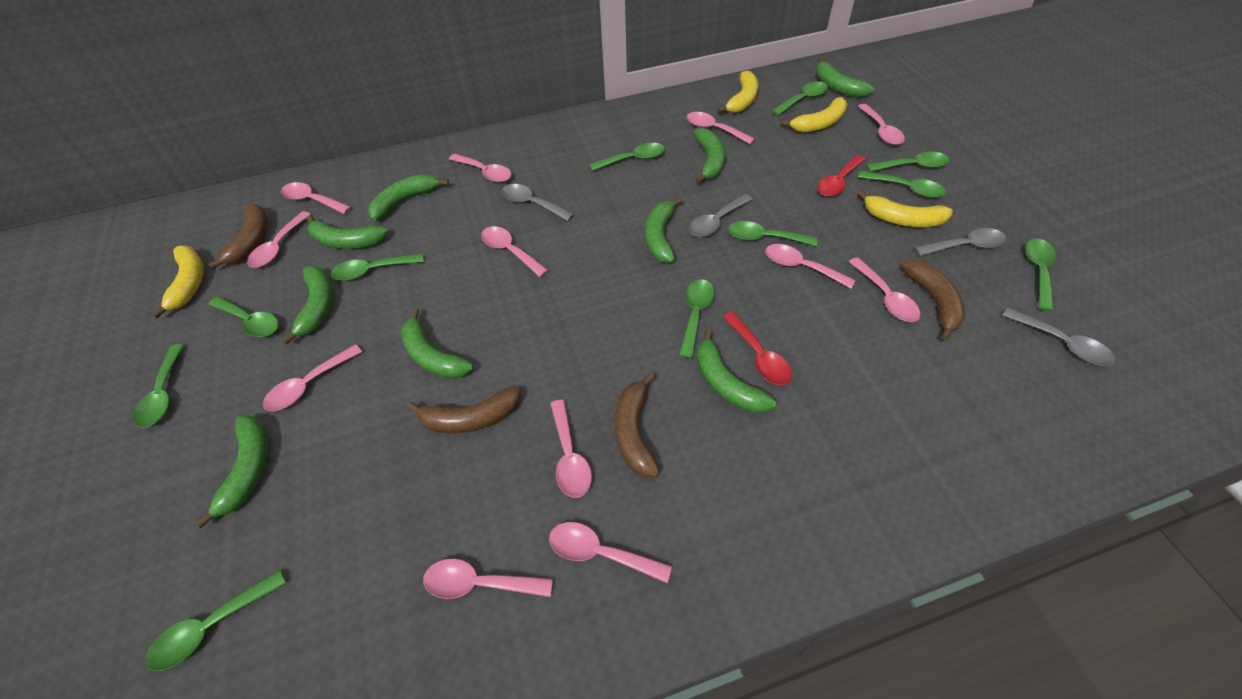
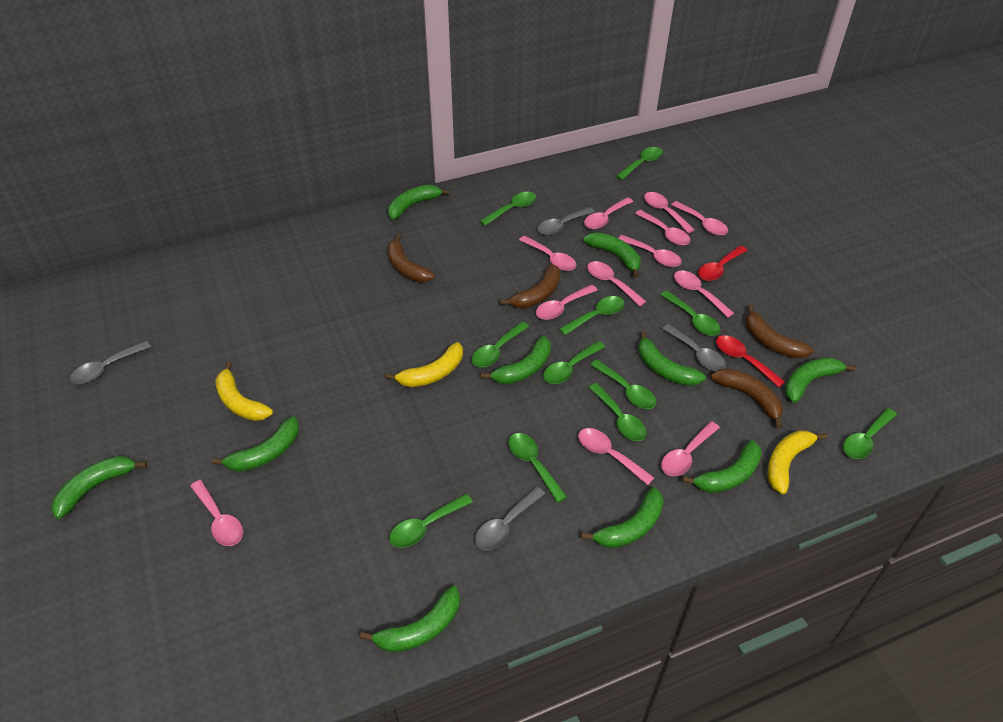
green banana: [195,415,268,528] [282,266,333,344] [307,216,388,249] [368,174,449,221] [401,308,473,379] [645,197,682,263] [694,128,725,184] [697,329,777,413] [816,58,874,98] = 9 -> [51,456,147,519] [212,416,299,472] [360,586,460,652] [388,185,450,220] [481,336,551,384] [582,487,664,548] [583,232,641,278] [638,331,706,386] [683,440,762,493] [785,357,856,403] = 10
yellow banana: [151,246,204,318] [717,70,758,113] [781,97,847,133] [857,190,953,227] = 4 -> [215,362,273,421] [385,342,463,387] [767,430,827,494] = 3

